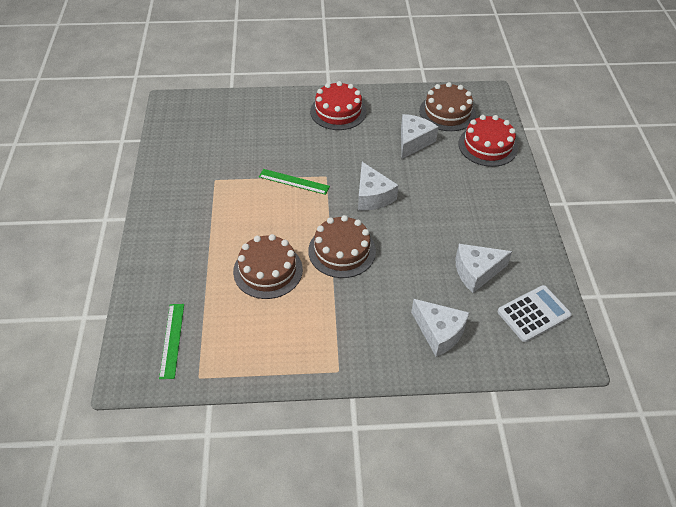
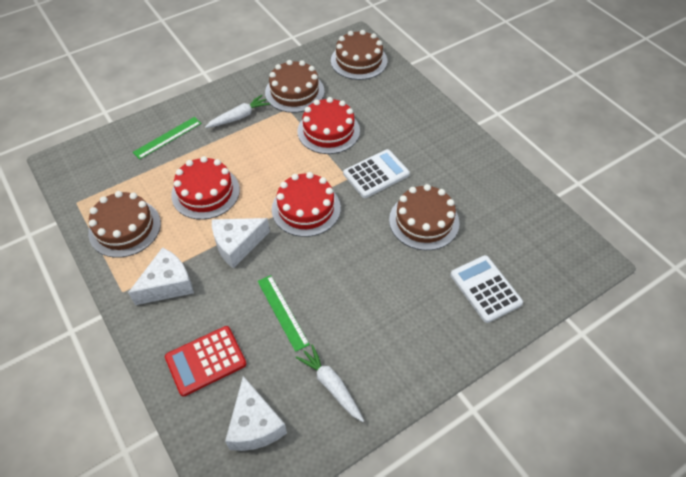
brown cake: [233,234,303,299] [308,215,376,278] [419,82,476,131] = 3 -> [88,191,161,258] [265,60,324,113] [331,30,387,80] [389,184,460,250] = 4
red cake: [310,81,367,130] [458,115,518,167] = 2 -> [171,156,240,220] [272,172,341,237] [297,97,360,154] = 3
red calculator: none = 0 -> [165,326,247,396] = 1
white calculator: [498,285,572,342] = 1 -> [343,149,410,198] [450,255,523,323] = 2
white carrot: none = 0 -> [205,95,270,128] [295,344,364,422] = 2
white cheese: [358,162,398,211] [401,114,438,159] [411,299,469,357] [456,244,512,293] = 4 -> [128,247,194,305] [212,218,270,269] [225,376,287,451] = 3

